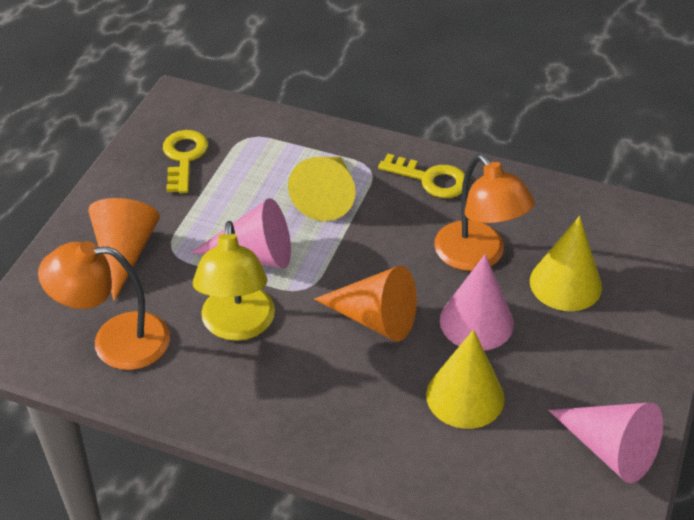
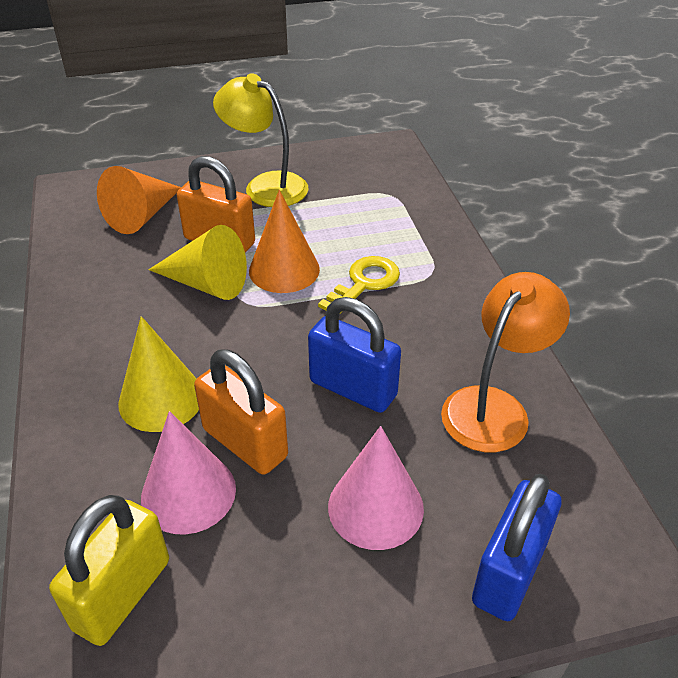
blue padlock: none = 0 -> [308,297,401,413] [472,474,562,622] = 2
orange lamp: [38,241,170,370] [434,154,535,271] = 2 -> [441,272,570,452] = 1
orange padlock: none = 0 -> [177,156,255,253] [194,349,288,475] = 2
pink cone: [191,198,291,268] [440,254,514,351] [548,402,663,483] = 3 -> [141,411,236,535] [328,426,424,550] = 2
yellow cone: [288,157,356,221] [426,330,505,429] [530,216,602,311] = 3 -> [118,316,199,432] [149,225,247,300] = 2
yellow key: [163,130,208,193] [378,154,465,198] = 2 -> [318,256,400,315] = 1
yellow padlock: none = 0 -> [49,495,169,646] = 1

